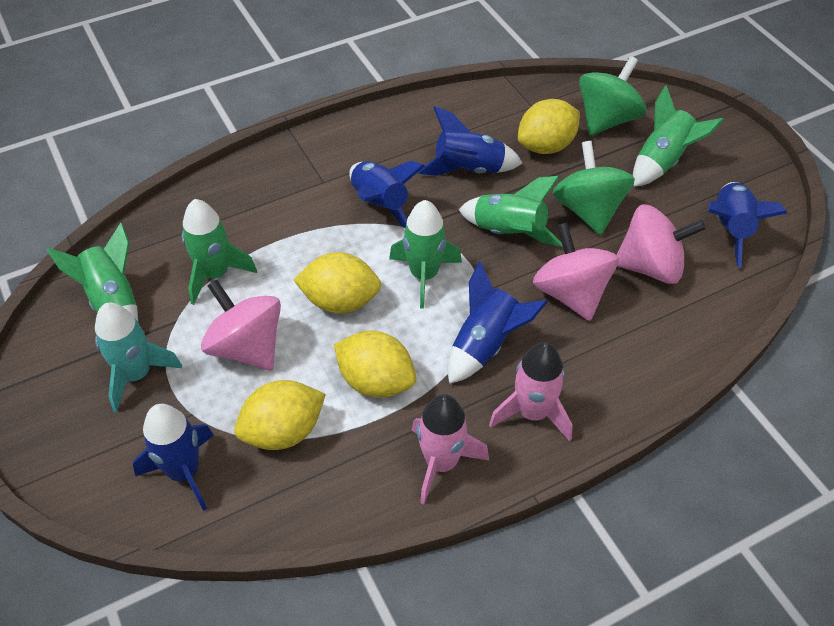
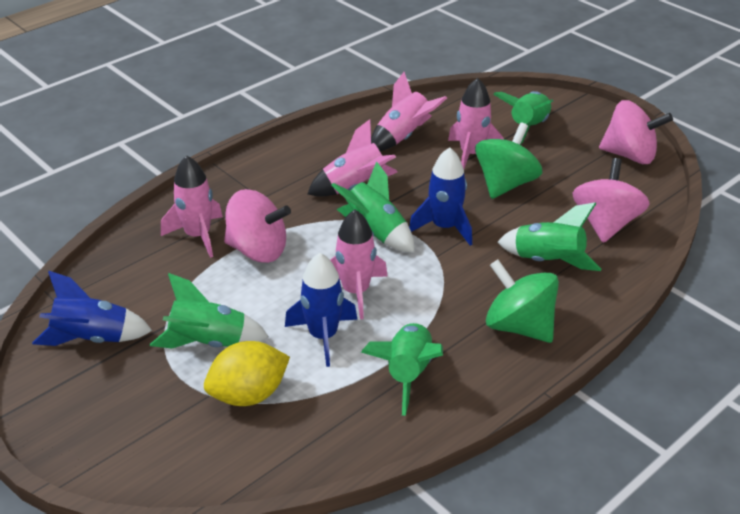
blue rocket: [133,404,214,511] [349,161,425,228] [418,106,522,176] [448,261,547,384] [708,182,787,268] = 5 -> [32,271,152,346] [285,253,358,367] [409,147,472,246] = 3
pink rocket: [412,394,489,504] [489,342,573,441] = 2 -> [161,156,223,258] [308,119,398,197] [331,210,388,319] [371,72,447,151] [448,78,504,169] = 5
turquoise rocket: [95,303,182,412] = 1 -> none = 0
yellow lemon: [234,380,326,450] [294,252,382,313] [334,331,416,398] [518,99,580,154] = 4 -> [204,341,290,406] = 1

